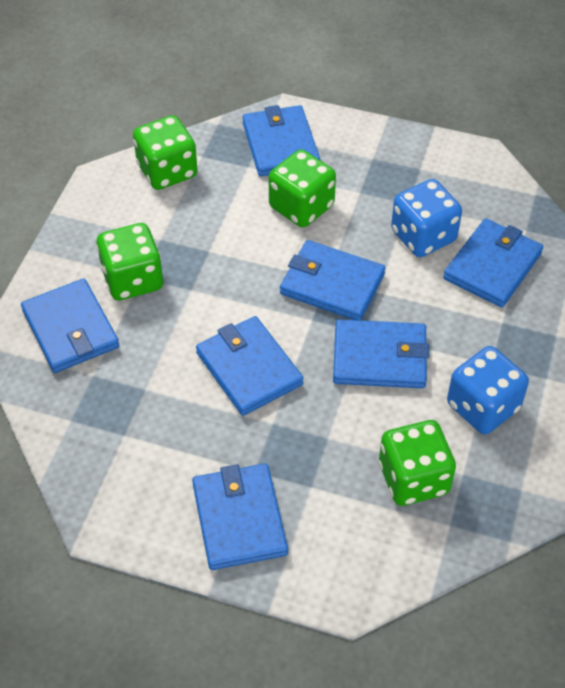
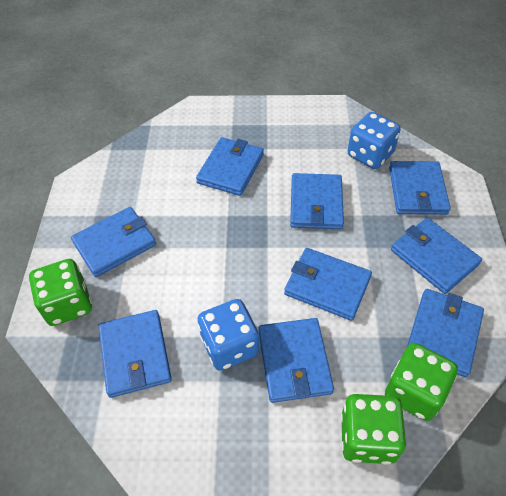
blue wallet: [21,278,119,373] [192,463,288,570] [196,316,303,416] [242,105,320,177] [280,240,385,320] [333,319,429,388] [443,218,543,307] = 7 -> [71,207,156,277] [98,310,172,398] [196,137,264,196] [258,318,334,403] [284,248,372,321] [290,173,344,229] [389,161,450,215] [391,218,482,294] [407,289,484,377] = 9
green dice: [96,223,163,301] [133,115,198,190] [269,150,336,227] [379,420,456,506] = 4 -> [29,259,92,326] [341,394,406,465] [385,343,458,421] = 3

